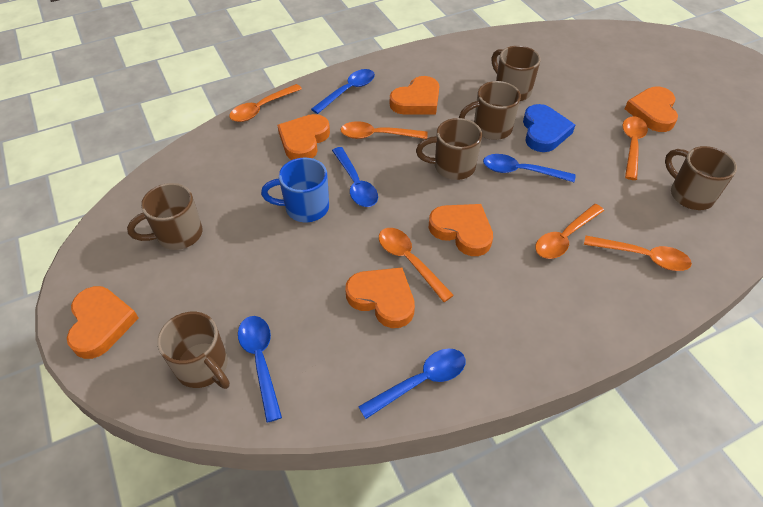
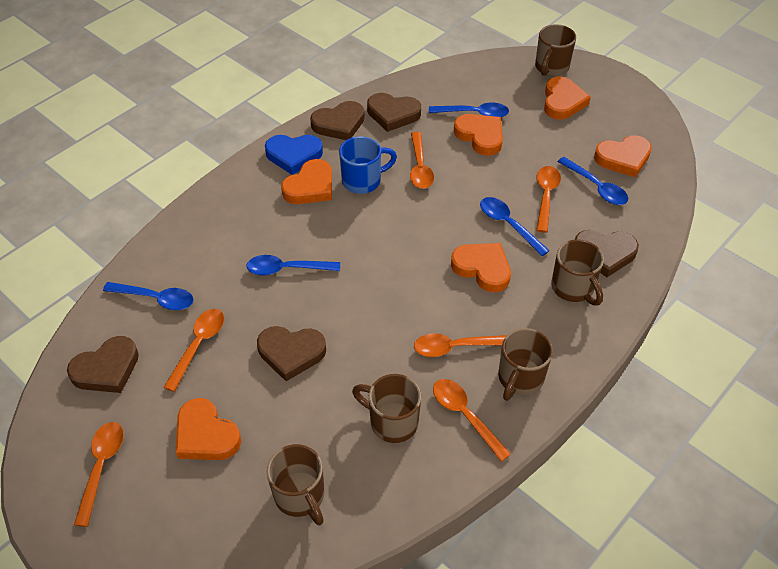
brown heart: none = 0 -> [67,336,139,393] [257,326,326,381] [310,101,365,140] [367,93,421,132] [575,230,639,277] = 5
brown mug: [127,183,203,250] [157,312,230,389] [416,118,482,180] [459,81,521,140] [492,46,541,101] [665,146,737,210] = 6 -> [267,444,325,525] [352,374,421,443] [498,328,553,401] [535,24,576,76] [551,239,604,306] = 5

